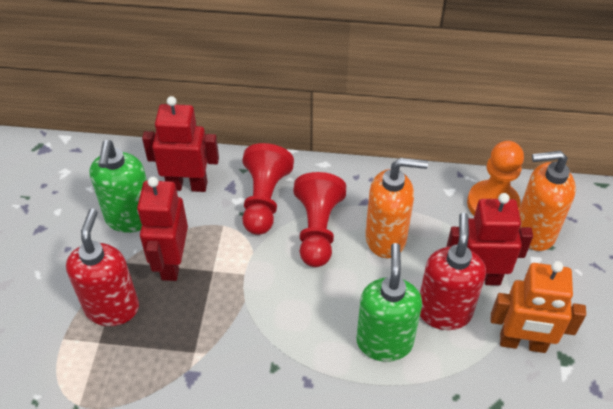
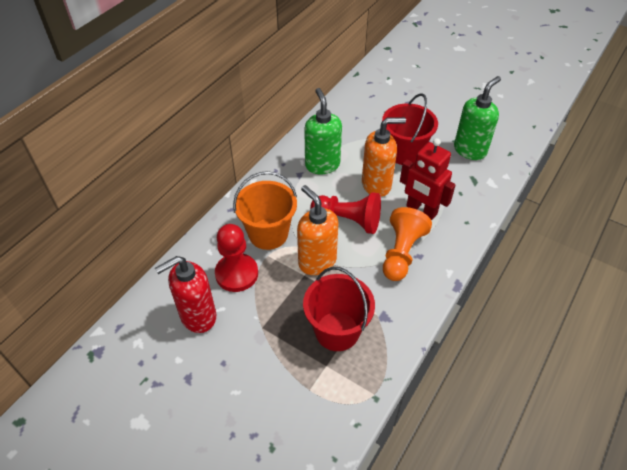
orange bucket: none = 0 -> [233,171,297,250] = 1
orange robot: [491,261,586,353] = 1 -> none = 0
red bucket: none = 0 -> [303,267,375,351] [382,93,438,165] = 2
red robot: [137,177,188,281] [142,96,219,192] [446,193,533,285] = 3 -> [400,138,456,220] = 1
red soap dispenser: [66,209,139,326] [420,213,486,330] = 2 -> [155,256,216,333] = 1

